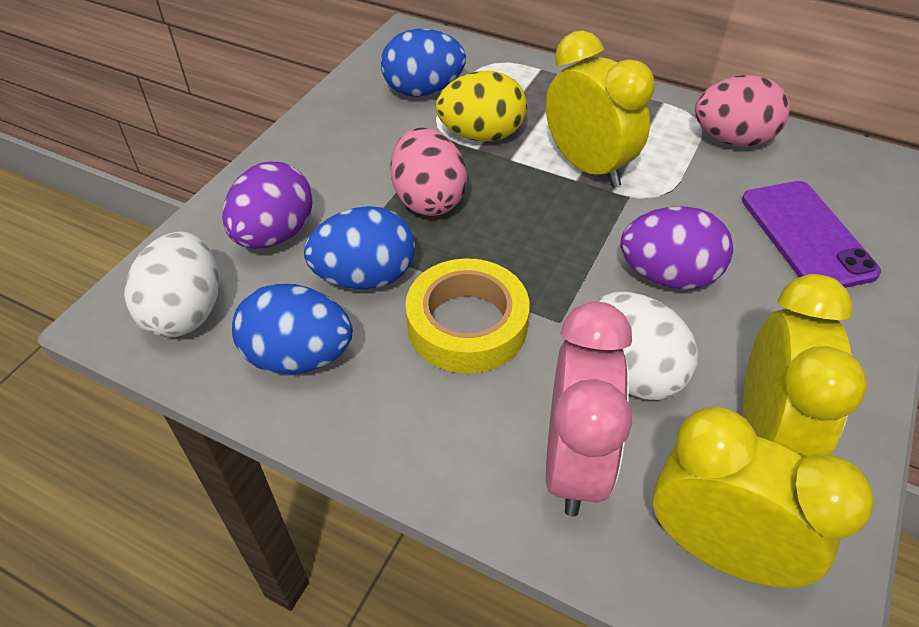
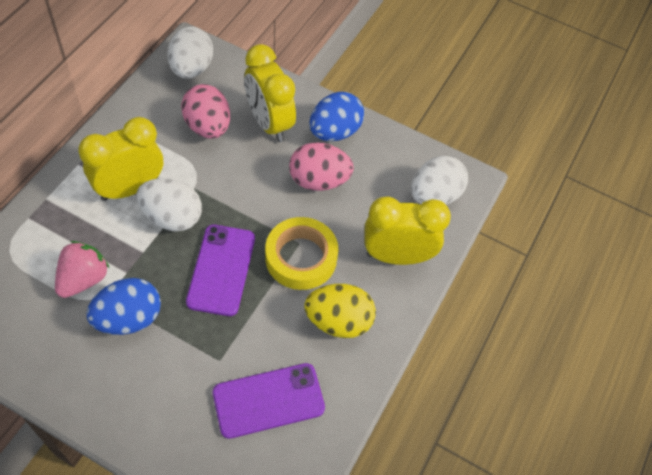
blue egg: [232,283,353,374] [304,206,415,289] [381,29,466,97] = 3 -> [86,278,161,335] [309,92,364,141] = 2
pink clock: [546,301,632,516] = 1 -> none = 0
pink strawberry: none = 0 -> [55,241,109,298] = 1
purple egg: [222,161,313,249] [620,206,733,290] = 2 -> none = 0
purple phone: [742,181,881,288] = 1 -> [186,225,255,316] [213,363,325,439] = 2
white egg: [124,232,219,337] [596,292,698,400] = 2 -> [136,178,202,231] [167,26,213,79] [411,156,468,205] = 3

